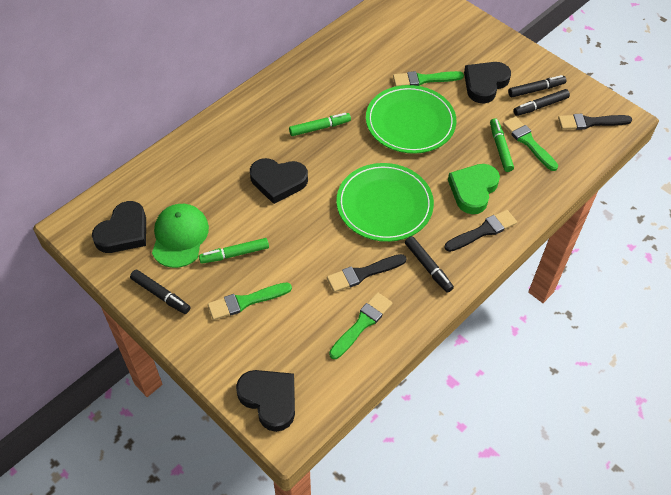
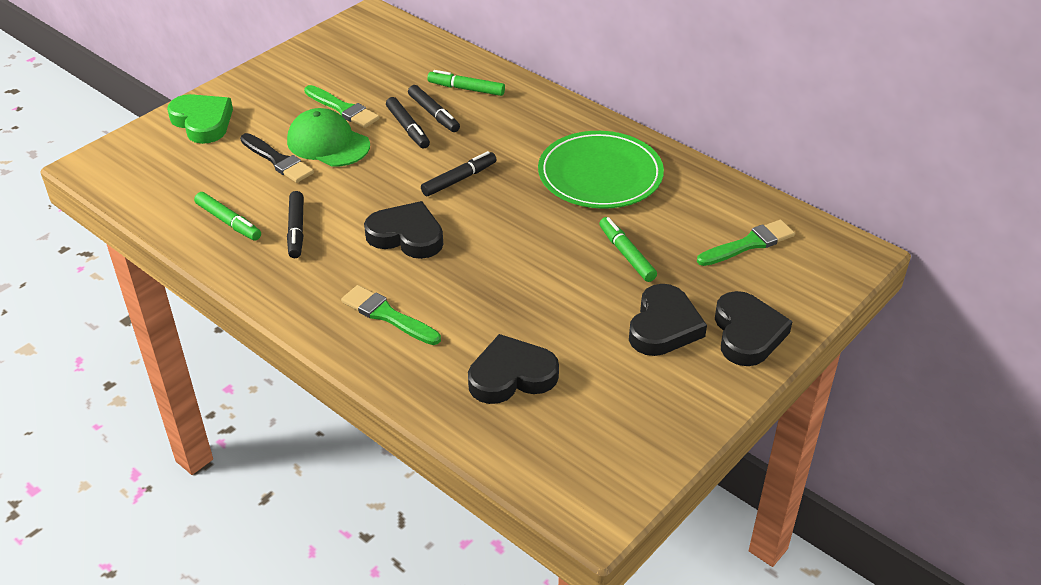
black brush: [327,254,407,292] [445,210,517,252] [558,114,632,130] = 3 -> [240,133,314,183] = 1
green brush: [208,282,292,320] [329,292,392,359] [393,71,464,87] [503,116,558,171] = 4 -> [304,85,380,128] [341,285,441,345] [697,220,795,266] = 3
green plate: [336,163,434,242] [366,85,456,154] = 2 -> [538,131,664,209] = 1

